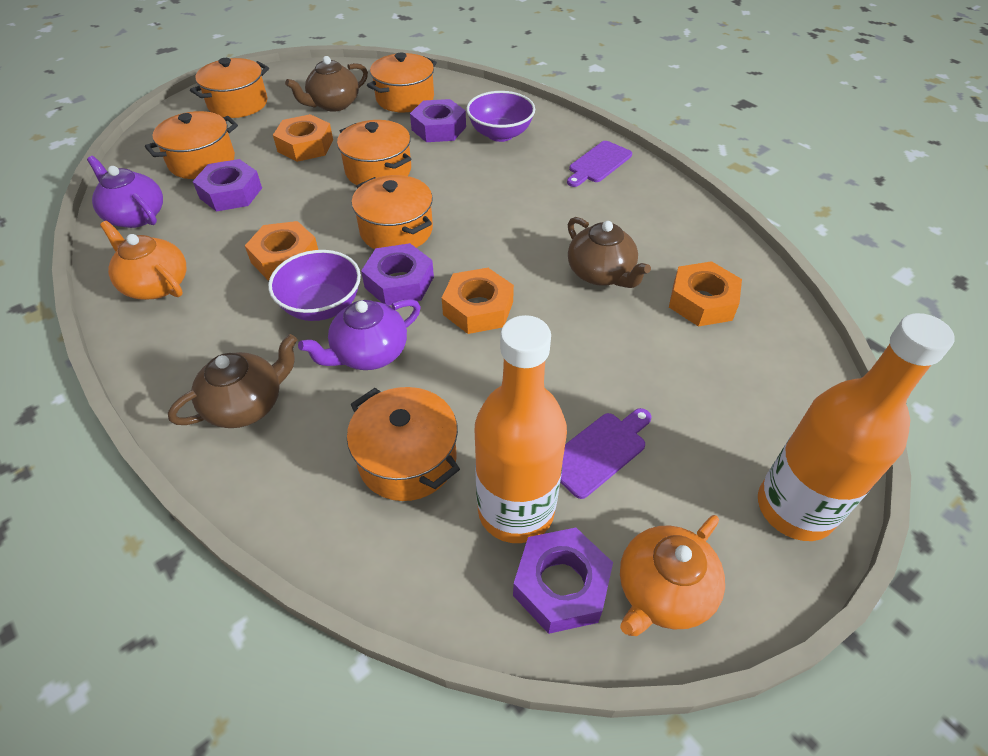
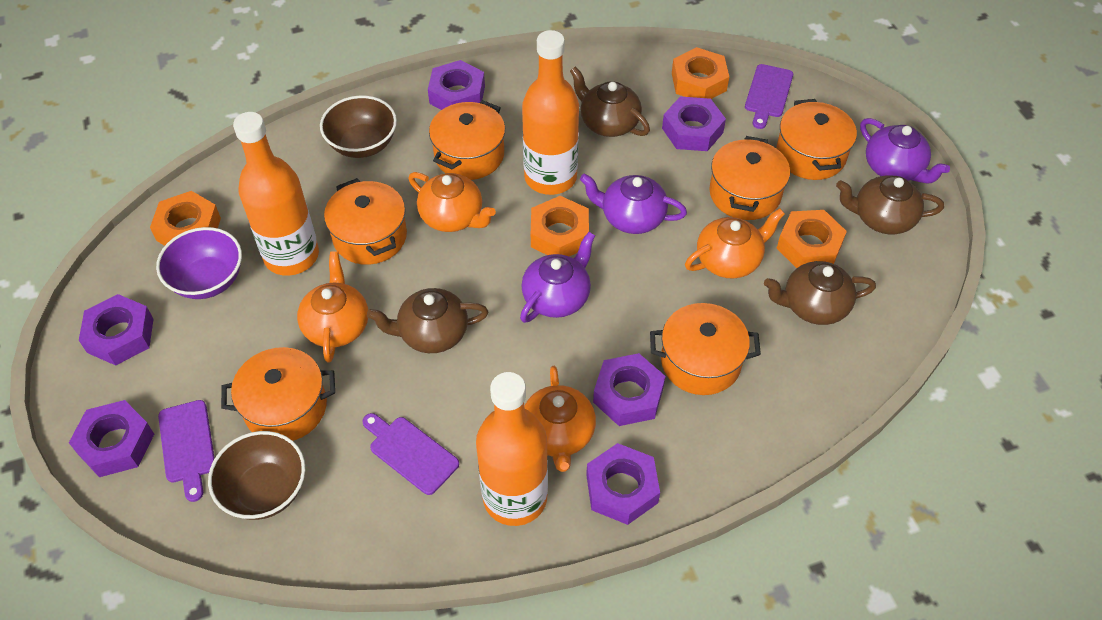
brown bowl: none = 0 -> [208,431,305,520] [320,96,397,158] = 2
brown teapot: [168,334,298,428] [285,56,368,112] [568,217,651,288] = 3 -> [367,288,488,353] [570,66,650,137] [764,261,876,325] [836,176,944,234] = 4
orange bottle: [475,315,567,543] [758,313,955,541] = 2 -> [233,112,319,276] [476,372,548,526] [522,30,579,195] = 3
orange teapot: [100,221,186,300] [620,515,725,636] = 2 -> [297,251,368,363] [409,172,496,232] [524,366,596,472] [685,208,785,279] = 4
purple bowl: [268,250,361,321] [466,91,535,142] = 2 -> [156,227,242,299] = 1
purple cutting board: [560,408,652,499] [567,141,632,187] = 2 -> [158,400,215,502] [362,413,459,495] [745,64,793,129] = 3
purple nut: [192,159,262,212] [361,243,434,306] [410,99,466,142] [513,528,613,634] = 4 -> [69,400,154,477] [79,294,154,365] [428,60,485,110] [586,443,660,525] [593,353,666,426] [662,96,726,151] = 6
purple teapot: [87,156,163,228] [298,299,421,370] = 2 -> [520,232,595,323] [580,174,687,234] [860,118,950,183] = 3

